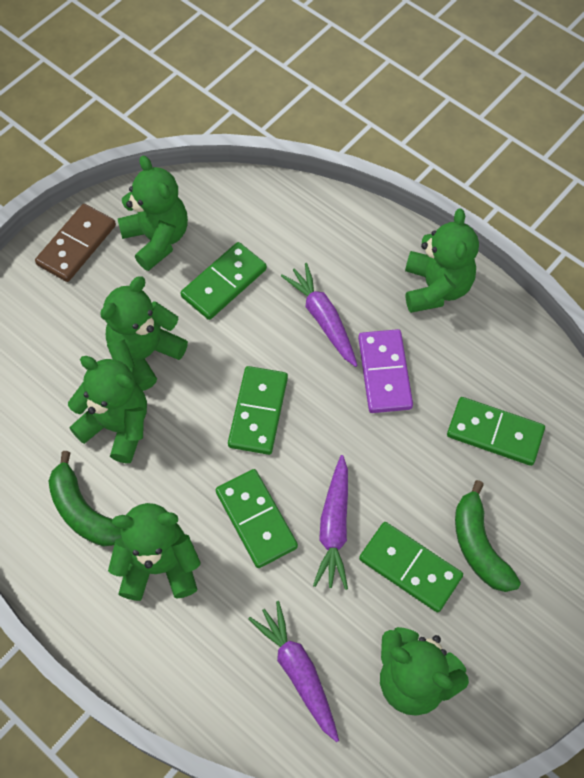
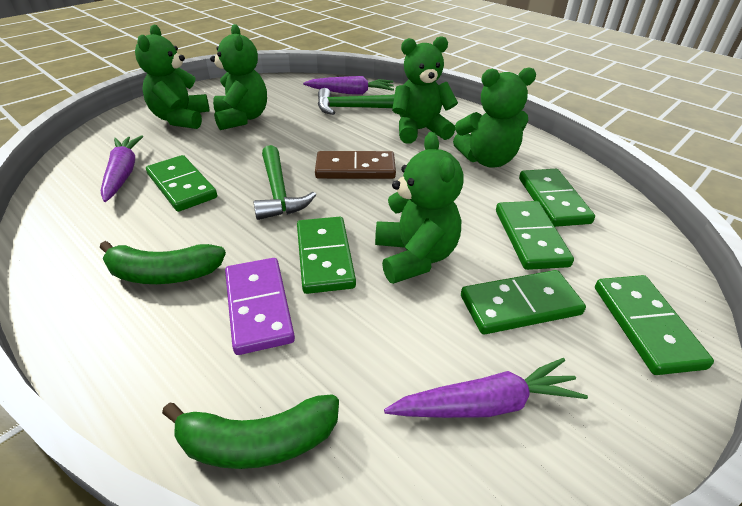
green domino: [181,242,267,320] [216,469,298,568] [228,366,288,455] [359,522,463,613] [447,397,545,466] = 5 -> [146,155,217,212] [297,217,356,294] [461,270,586,334] [496,201,574,270] [519,169,595,227] [595,275,714,375] = 6
green hammer: none = 0 -> [254,145,316,220] [318,88,395,115] = 2
green teddy bear: [68,356,147,463] [100,276,188,391] [108,503,201,601] [118,155,188,271] [380,627,469,716] [405,209,479,313] = 6 -> [135,25,210,129] [210,24,267,130] [375,132,464,284] [392,36,458,144] [453,67,536,168] = 5

